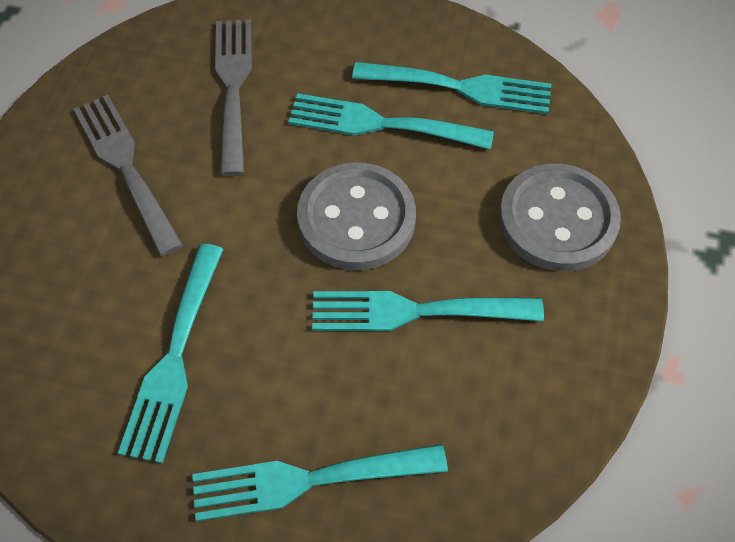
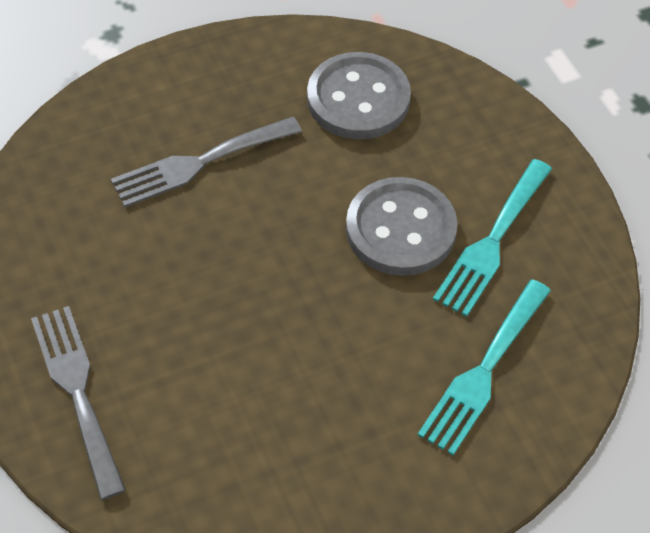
turquoise fork: [118,244,223,464] [192,444,448,521] [288,93,494,150] [312,291,544,331] [352,62,551,114] = 5 -> [418,279,551,455] [433,159,552,317] = 2

